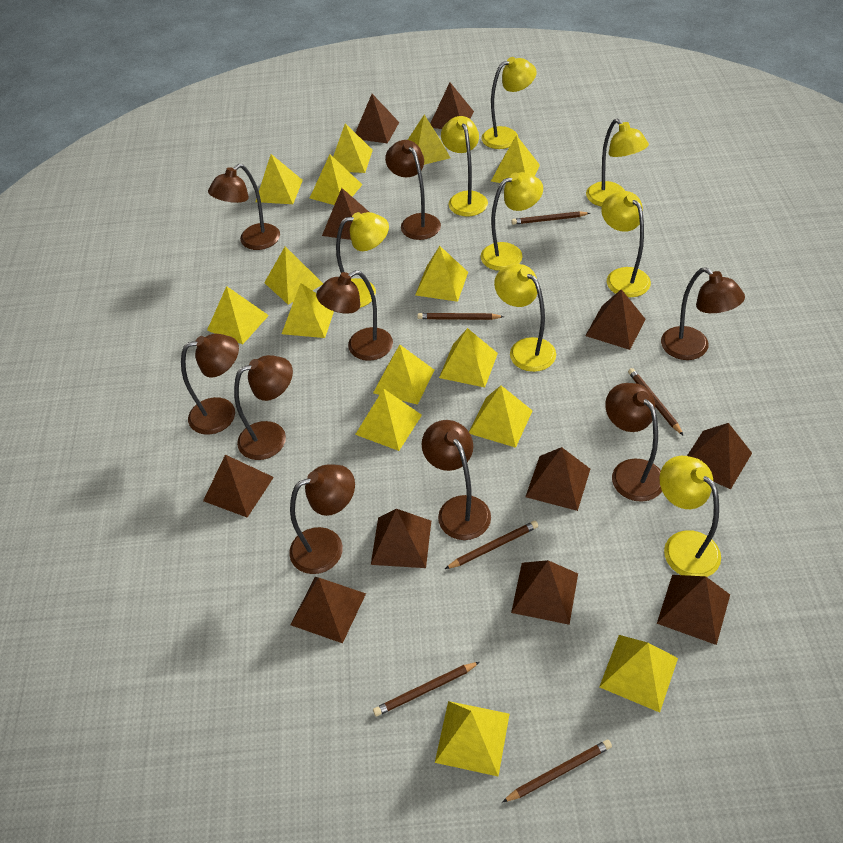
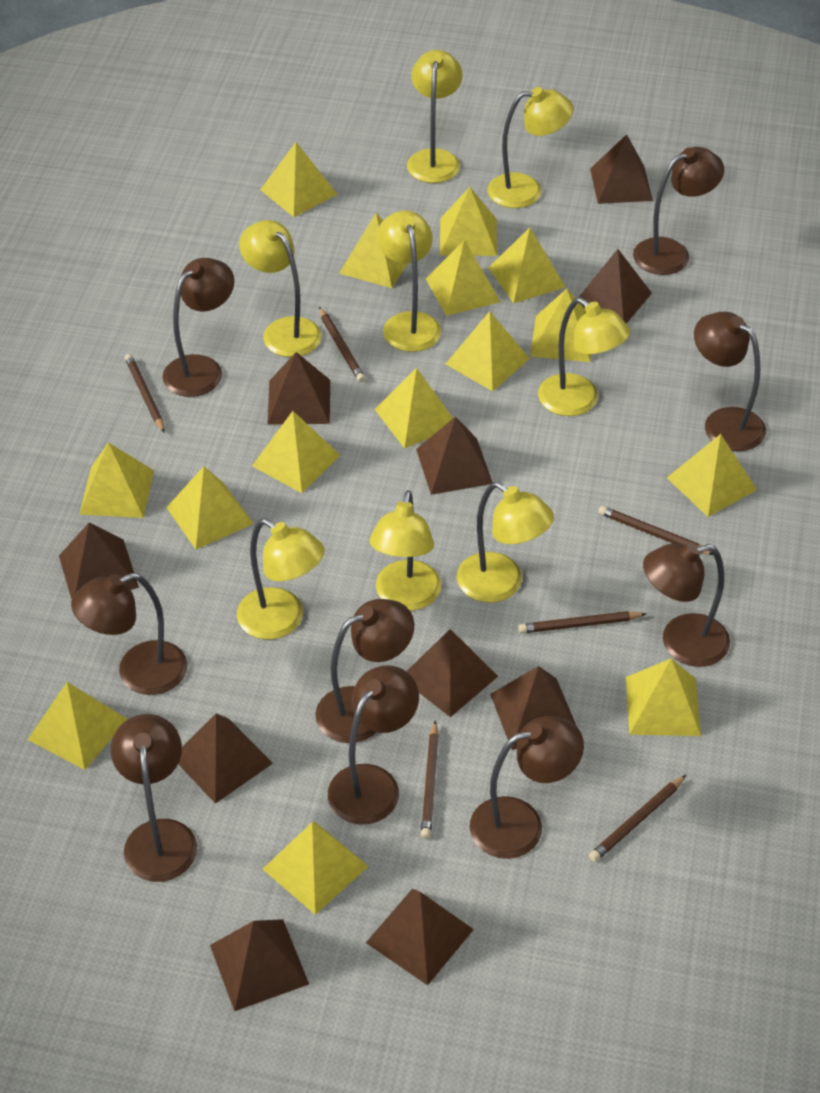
brown pyramid: [203,455,274,518] [290,577,366,643] [322,188,369,240] [355,94,399,143] [371,509,431,568] [430,82,474,129] [511,560,578,625] [525,447,590,511] [585,289,645,350] [657,575,730,645] [687,423,752,490] = 11 -> [59,523,139,599] [178,713,273,804] [210,919,309,1011] [267,352,330,425] [366,889,474,985] [406,629,498,717] [416,416,492,495] [490,666,577,750] [578,249,652,324] [590,134,653,204] = 10

